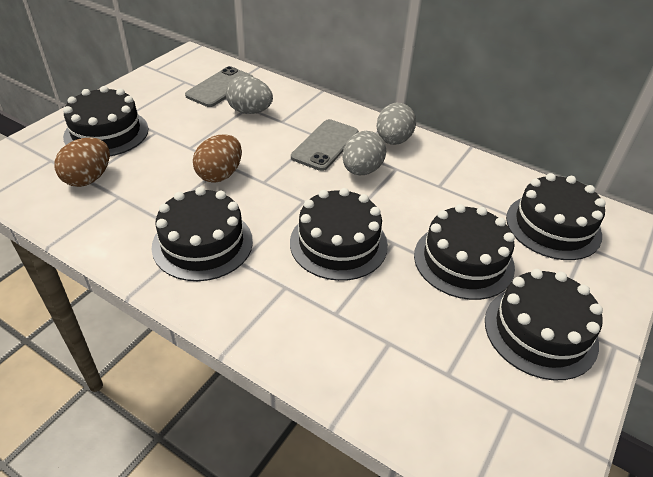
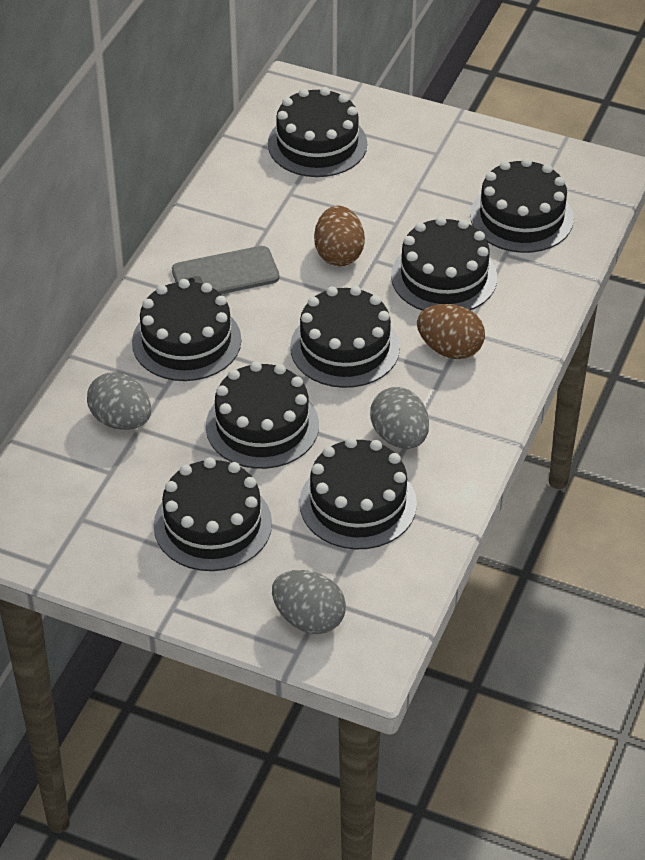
black cake: [63,86,148,156] [152,187,253,281] [290,188,388,281] [414,204,515,300] [485,269,603,380] [506,173,606,260] = 6 -> [132,279,241,381] [154,457,272,571] [206,361,319,469] [268,87,367,177] [290,286,400,388] [300,437,417,550] [391,216,497,311] [470,158,574,253] = 8
grey phone: [185,66,253,107] [291,119,359,171] = 2 -> [172,246,279,294] = 1

